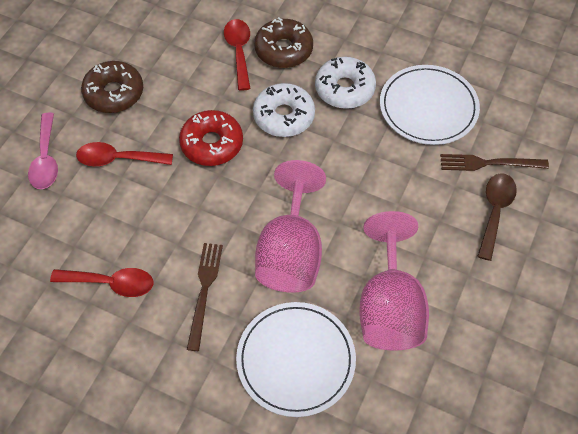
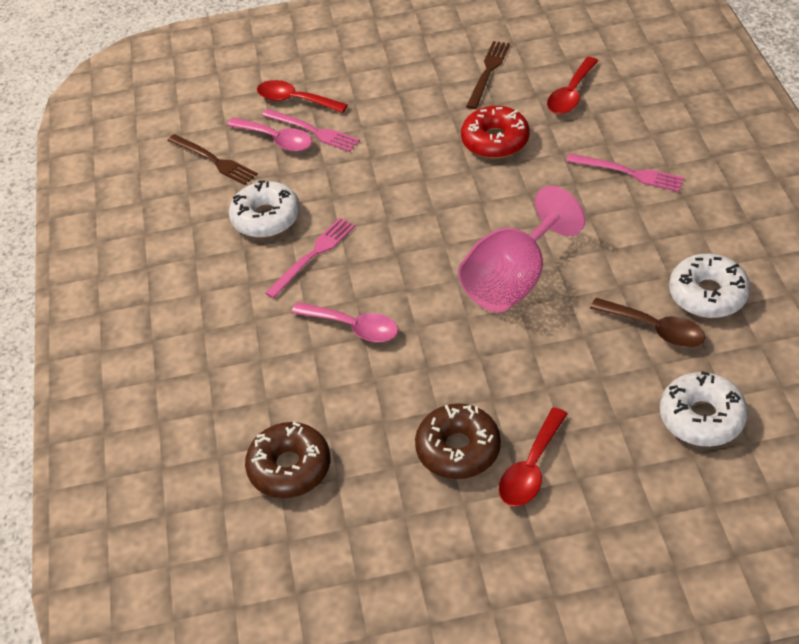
pink fork: none = 0 -> [262,109,360,152] [265,218,355,299] [566,153,684,192] = 3
pink goblet: [255,160,326,293] [359,211,429,351] = 2 -> [458,186,585,313] = 1
pink spoon: [28,112,58,189] = 1 -> [227,117,312,152] [291,302,398,342] = 2
white donut: [253,83,315,137] [315,57,376,109] = 2 -> [229,180,300,238] [660,371,748,446] [669,254,750,318] = 3
white plate: [236,302,356,417] [380,65,480,145] = 2 -> none = 0

